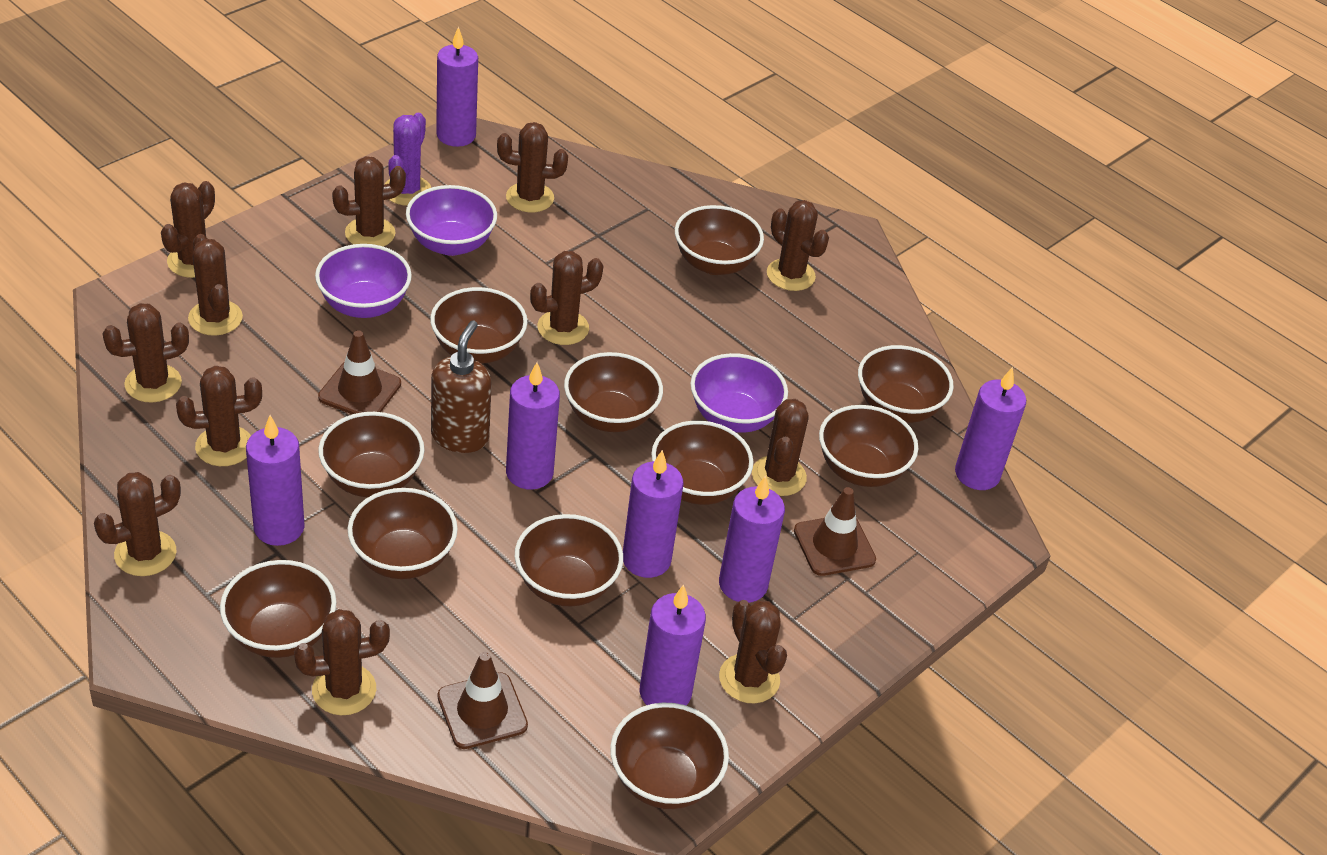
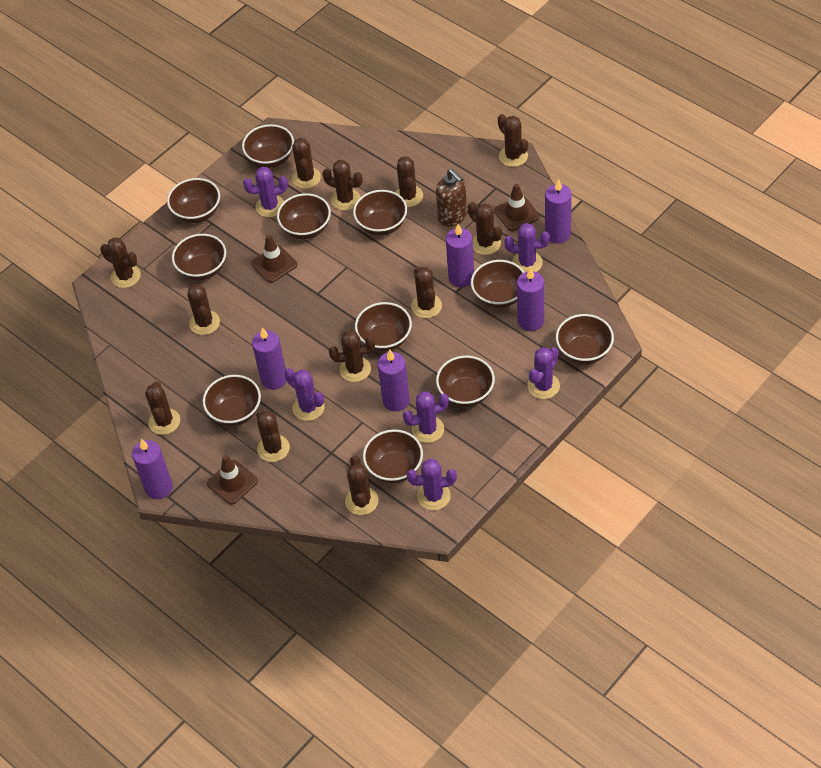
purple bowl: [315,244,412,318] [406,185,497,256] [690,353,788,433] = 3 -> none = 0
purple cactus: [384,113,431,206] = 1 -> [243,167,288,217] [284,368,325,421] [403,391,449,443] [406,459,457,510] [504,223,550,272] [527,347,560,399] = 6
purple candle: [246,415,305,546] [436,27,478,147] [506,362,560,490] [623,450,684,578] [639,585,706,706] [719,476,785,603] [955,367,1026,490] = 7 -> [132,439,173,499] [252,327,287,390] [378,349,410,412] [446,224,474,287] [517,267,544,331] [545,179,572,244] = 6

